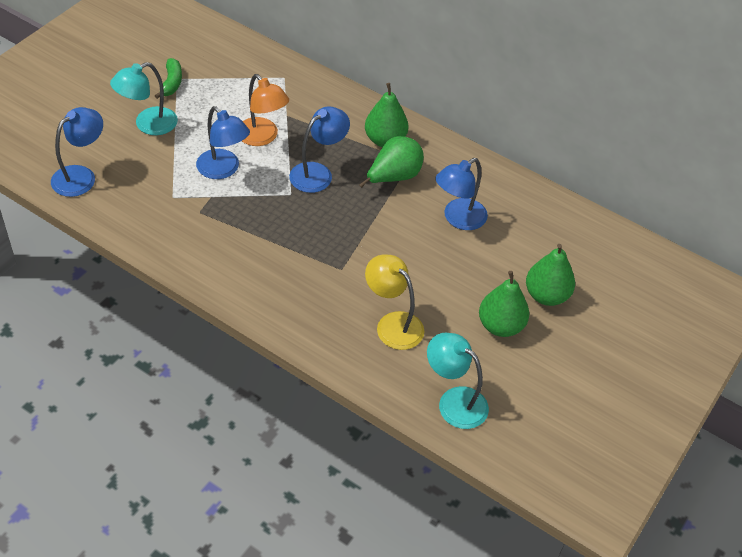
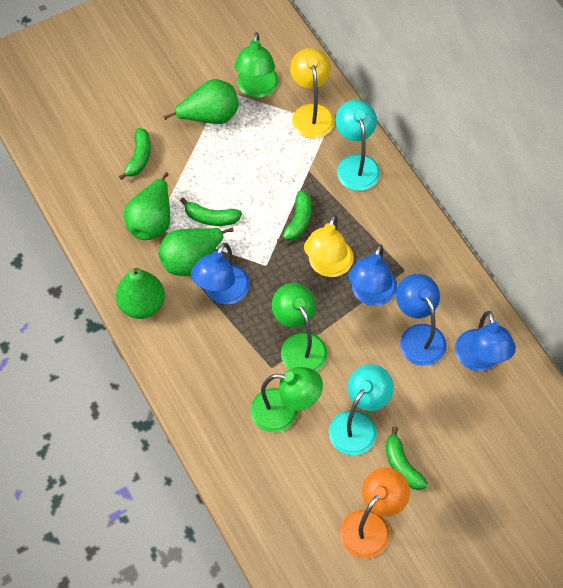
green banana: [155,58,182,99] = 1 -> [119,128,151,180] [180,198,242,226] [277,190,311,243] [385,426,428,490] = 4
green lamp: none = 0 -> [234,32,279,98] [250,367,323,432] [272,283,328,371] = 3
yellow lamp: [365,255,424,350] = 1 -> [290,48,334,138] [304,215,354,277] = 2

